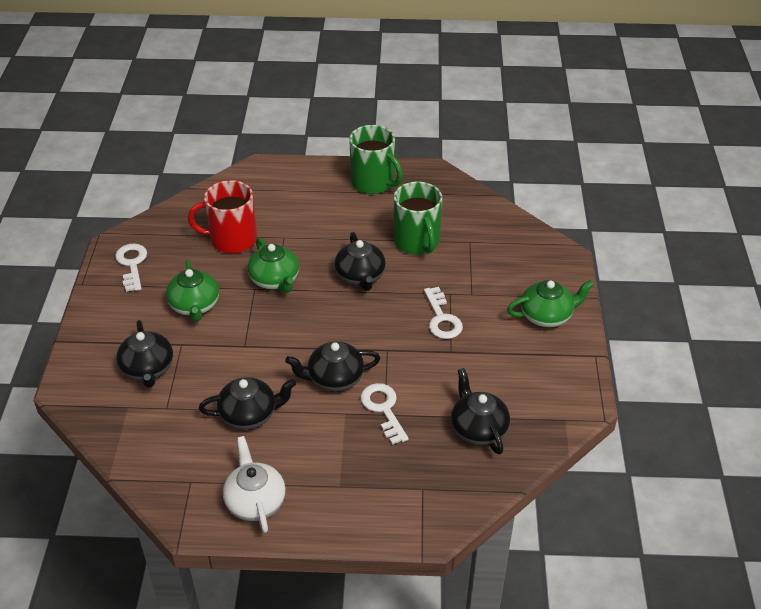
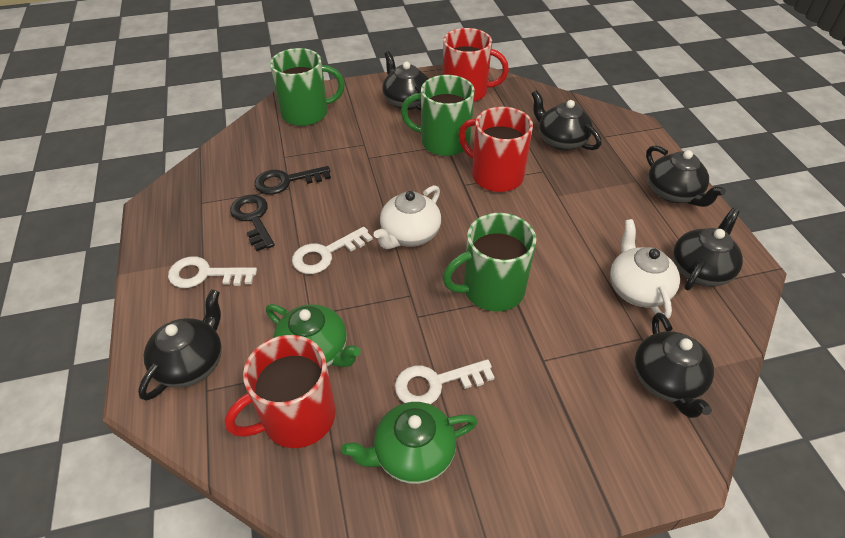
black key: none = 0 -> [230,195,275,251] [255,166,331,194] = 2
black teapot: [116,320,173,388] [199,377,296,430] [285,341,380,392] [335,232,386,291] [451,368,510,455] = 5 -> [138,289,222,401] [382,51,429,111] [531,90,601,151] [634,313,714,418] [646,145,726,207] [673,208,743,290] = 6
green mug: [349,125,403,194] [394,182,442,255] = 2 -> [270,48,345,126] [401,75,475,156] [443,213,536,311] = 3
green teapot: [166,260,219,322] [248,237,299,293] [507,280,594,328] = 3 -> [266,304,361,367] [341,402,478,484] = 2
red mug: [188,180,257,253] = 1 -> [225,335,336,448] [443,28,509,102] [458,107,533,192] = 3
white teapot: [223,436,286,533] = 1 -> [374,185,441,249] [610,219,680,319] = 2

